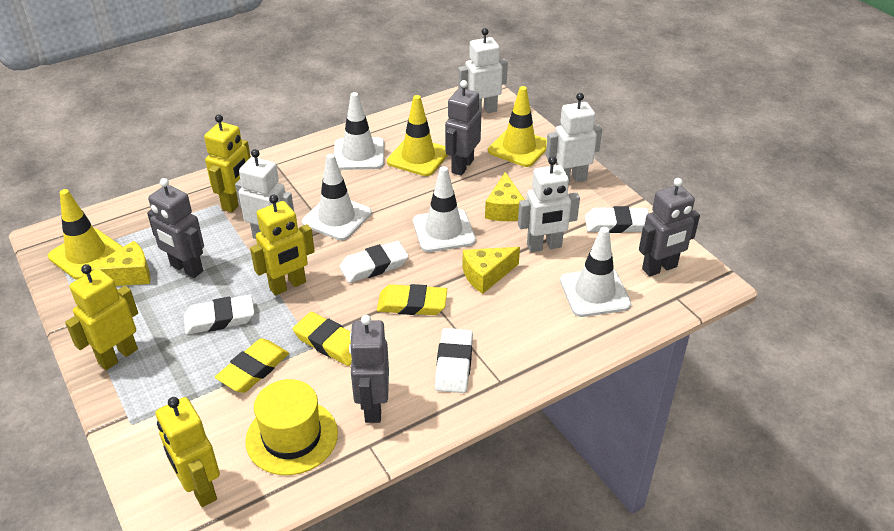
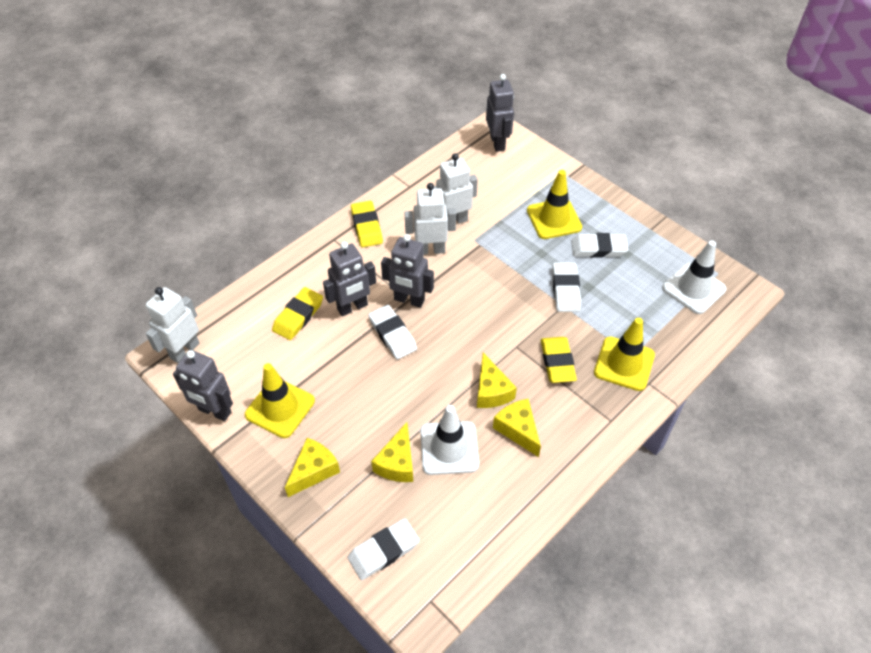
white robot: [235,149,294,239] [458,28,508,114] [518,156,580,252] [546,93,602,183] = 4 -> [146,287,199,363] [405,183,456,255] [433,153,478,224] = 3
white traffic cone: [302,154,372,241] [334,92,384,170] [413,166,476,252] [560,227,631,317] = 4 -> [420,405,479,475] [662,240,726,314] = 2
yellow cheese: [91,241,150,286] [462,247,520,294] [485,172,525,221] = 3 -> [285,438,340,497] [371,422,413,482] [477,353,517,408] [493,399,541,457] = 4
yellow hat: [245,379,338,475] = 1 -> none = 0
yellow robot: [65,264,138,370] [155,397,220,507] [204,114,251,212] [250,195,315,296] = 4 -> none = 0

